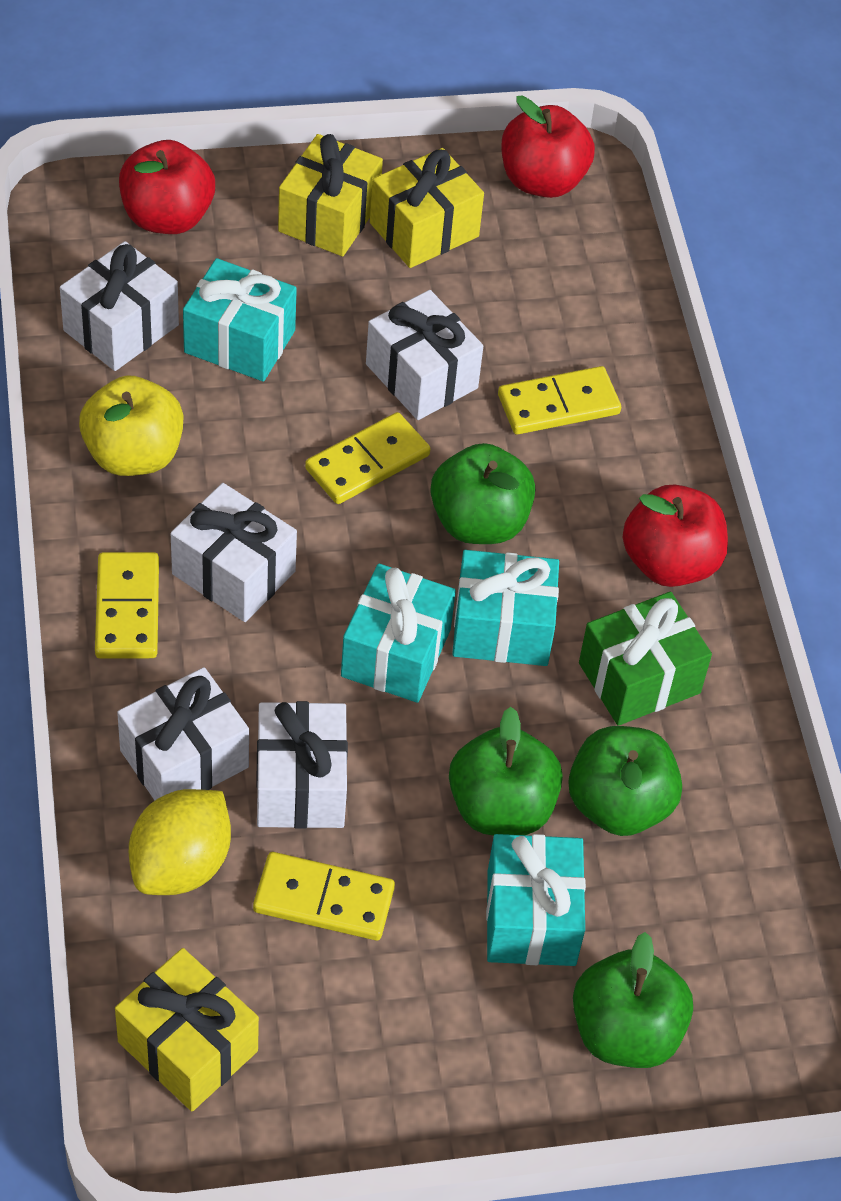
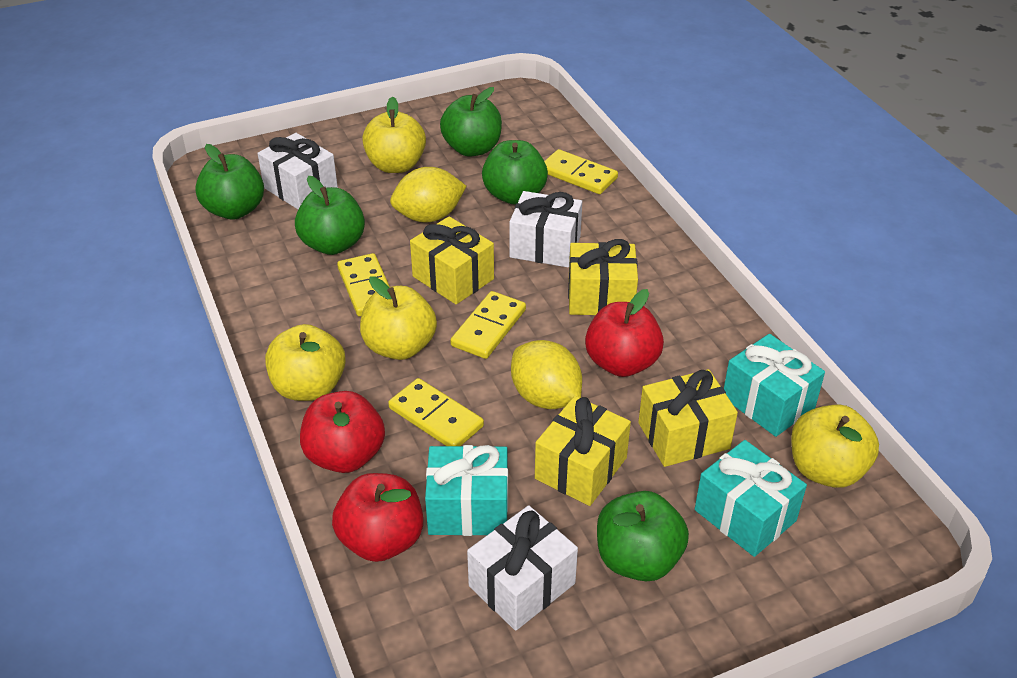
green apple: [431,443,535,544] [449,707,563,836] [568,726,682,836] [573,932,693,1068] = 4 -> [195,144,264,220] [295,176,365,255] [440,87,502,157] [482,140,548,204] [597,491,689,581] = 5
green gift: [579,592,712,726] = 1 -> none = 0
turquoise gift: [183,258,297,382] [341,564,456,703] [452,550,559,666] [486,834,586,966] = 4 -> [425,445,508,536] [695,440,807,557] [724,334,825,437] = 3
white gift: [60,241,179,371] [117,667,249,800] [171,483,297,622] [256,701,348,829] [366,290,483,420] = 5 -> [258,133,338,209] [467,505,578,631] [509,191,582,267] = 3
yellow apple: [79,375,184,476] = 1 -> [265,324,346,401] [360,276,437,360] [362,96,426,173] [791,405,879,488] = 4
yellow gift: [115,948,259,1112] [278,134,383,257] [370,148,484,268] = 3 -> [410,216,494,304] [535,396,631,506] [568,239,638,315] [638,369,738,467] = 4
yellow lemon: [129,789,231,895] = 1 -> [390,167,466,222] [511,340,582,409] = 2

